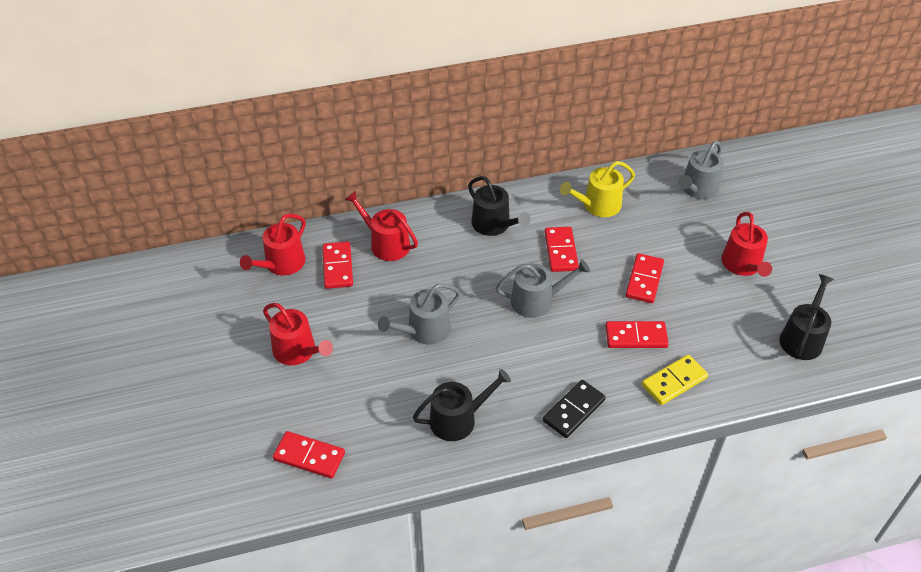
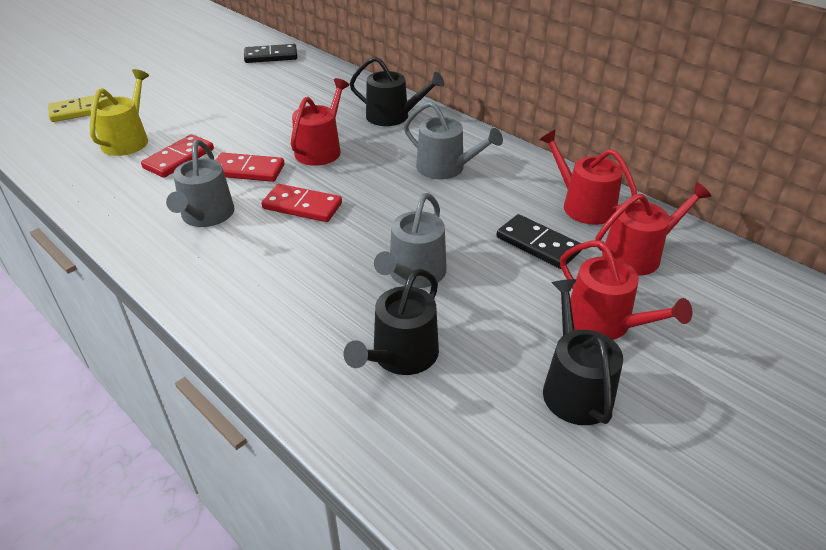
black domino: [543,380,606,438] = 1 -> [244,44,297,63] [497,214,581,269] = 2
red domino: [273,431,345,478] [322,241,353,289] [545,227,579,272] [605,321,669,348] [626,253,664,303] = 5 -> [141,134,214,178] [216,152,284,182] [262,184,342,222] = 3

